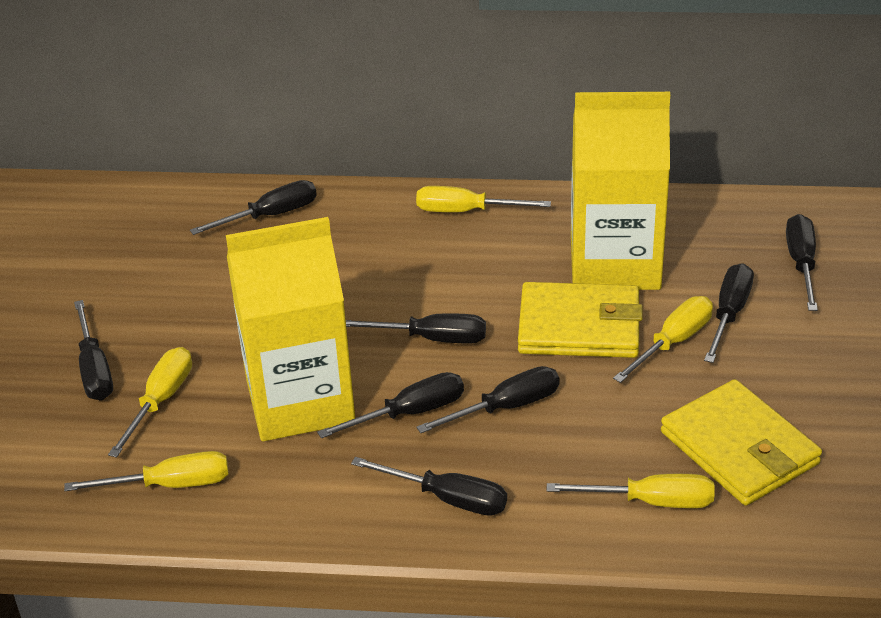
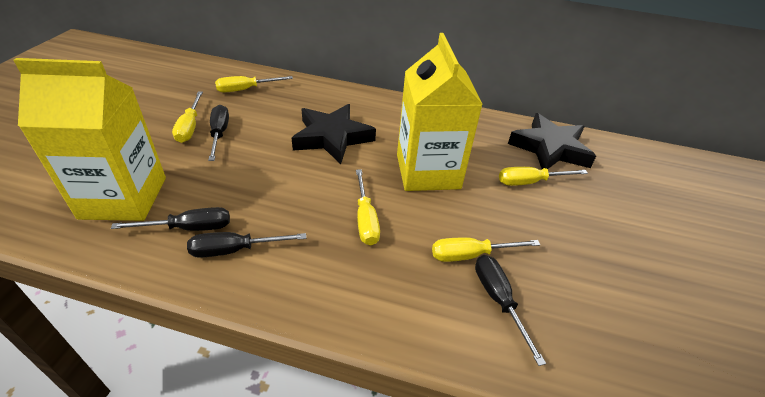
black screwdriver: [74,300,113,400] [190,180,317,235] [317,372,464,438] [346,313,486,343] [351,457,507,516] [416,366,560,433] [704,263,754,363] [786,214,818,311] = 8 -> [111,207,230,231] [187,232,306,258] [208,105,229,161] [475,255,546,366] = 4
black star: none = 0 -> [292,104,376,164] [508,113,596,169] = 2
yellow wallet: [518,282,643,358] [661,379,822,506] = 2 -> none = 0

